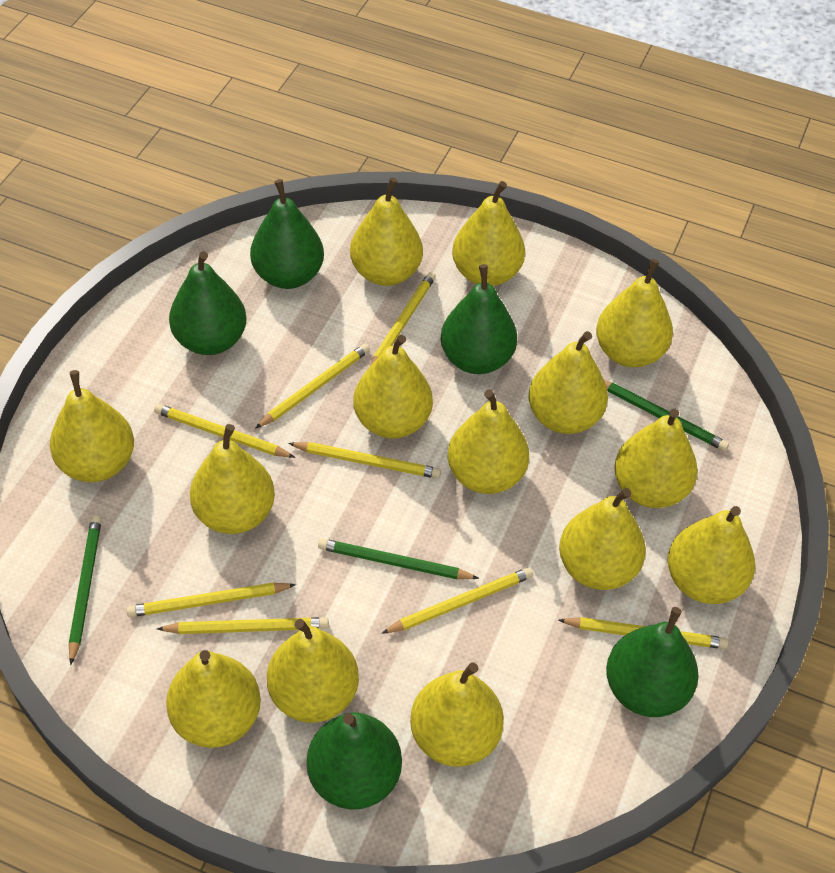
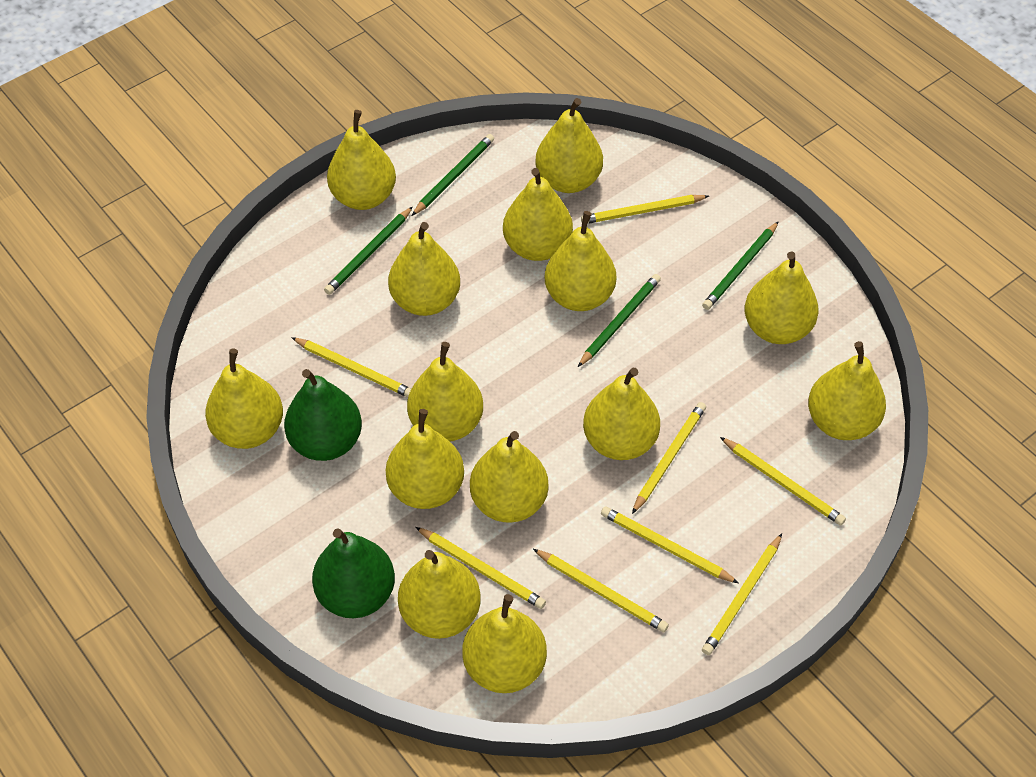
green pear: [169,251,246,355] [250,179,324,289] [307,712,402,809] [441,264,517,374] [606,607,699,717] = 5 -> [284,369,362,461] [312,529,395,618] = 2
green pencil: [69,515,102,665] [318,538,479,579] [604,380,729,451] = 3 -> [324,207,413,295] [412,134,494,216] [578,274,661,367] [702,221,779,310] = 4

